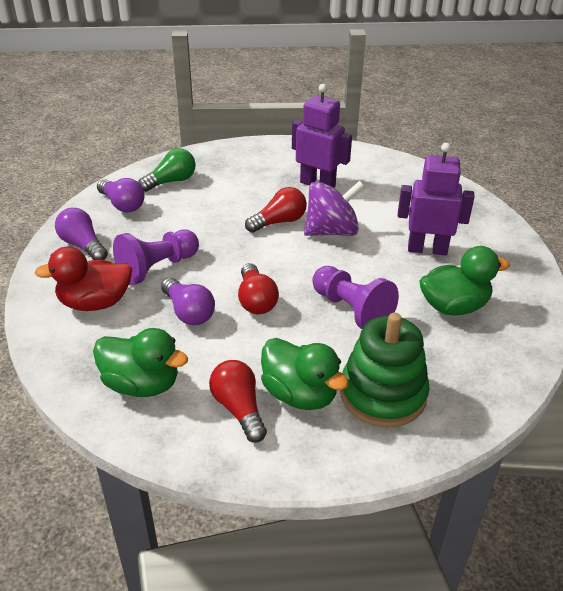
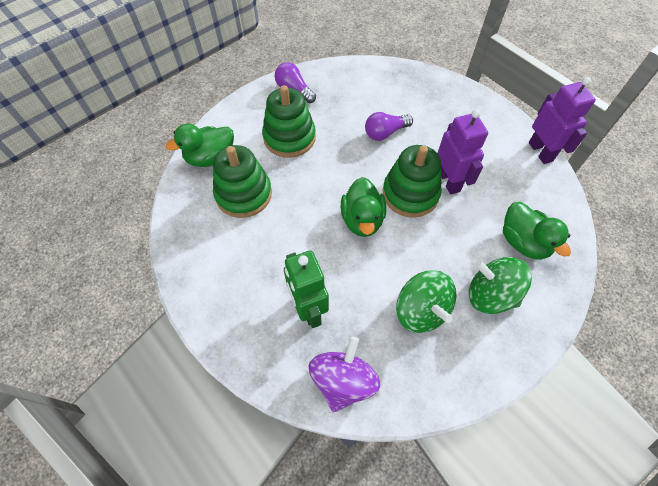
green light bulb: [138,148,196,192] = 1 -> none = 0
green robot: none = 0 -> [284,250,329,328] = 1
green spinning top: none = 0 -> [396,270,457,333] [469,257,532,314] = 2
green stacking toy: [340,313,430,427] = 1 -> [213,145,272,218] [262,85,316,158] [383,145,442,217] = 3
purple light bulb: [55,208,108,260] [97,178,145,213] [161,278,215,325] = 3 -> [275,62,316,103] [365,112,413,141] = 2
purple pawn: [113,229,199,285] [312,266,399,329] = 2 -> none = 0
red duck: [34,247,132,311] = 1 -> none = 0
red light bulb: [209,360,267,443] [238,263,279,314] [245,187,307,233] = 3 -> none = 0

